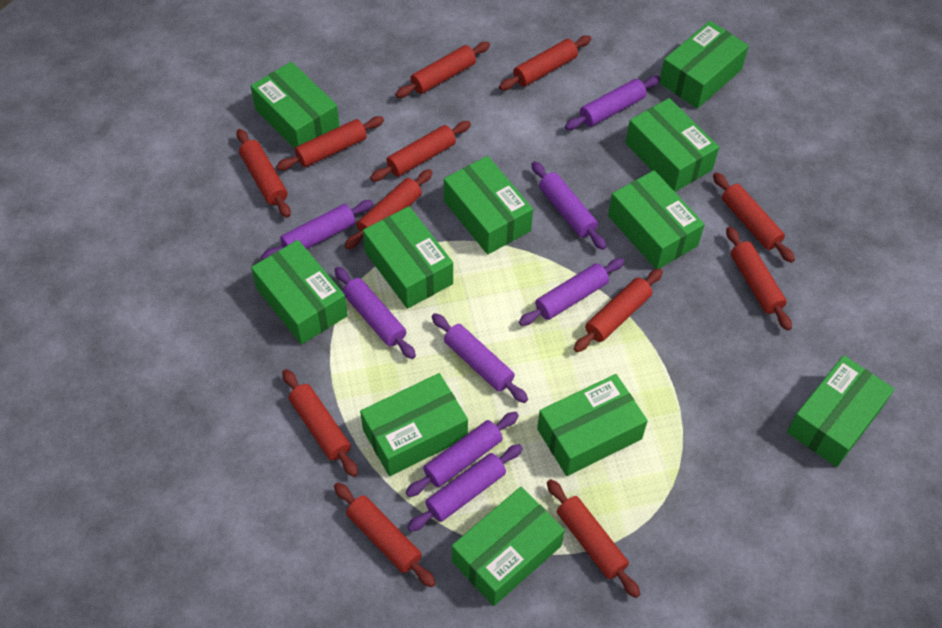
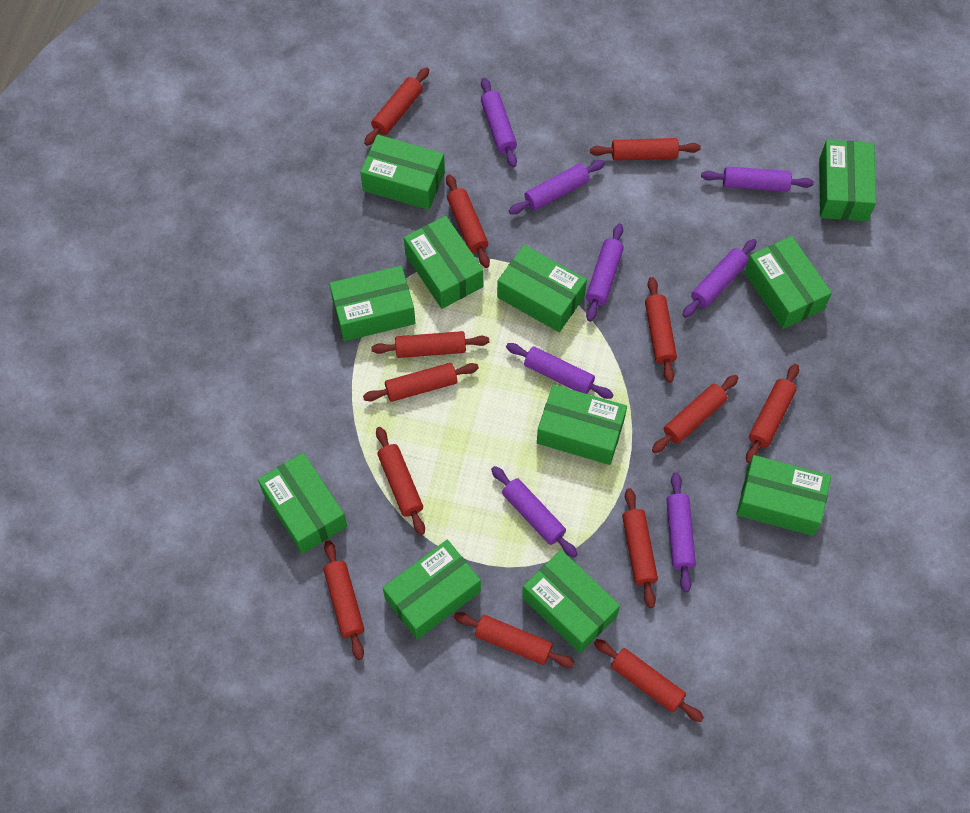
red rolling pin: [236,129,291,218] [276,116,384,171] [282,369,358,477] [334,482,436,587] [345,169,433,249] [370,121,471,181] [395,42,490,98] [499,36,591,90] [547,479,640,598] [574,269,663,352] [713,172,795,263] [726,227,792,331] = 12 -> [323,540,364,660] [363,363,479,402] [364,67,429,146] [371,331,489,358] [376,427,425,535] [446,174,490,268] [454,612,575,668] [590,138,701,161] [594,639,704,722] [622,488,658,608] [645,277,677,383] [652,375,738,453] [746,364,799,463] = 13

